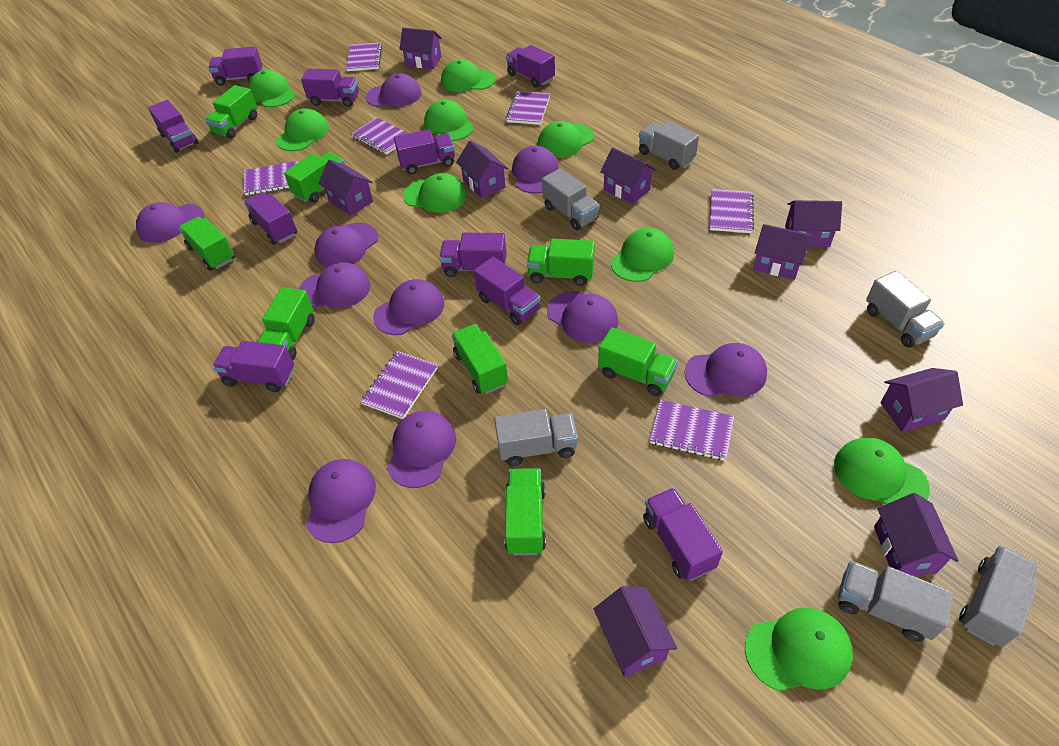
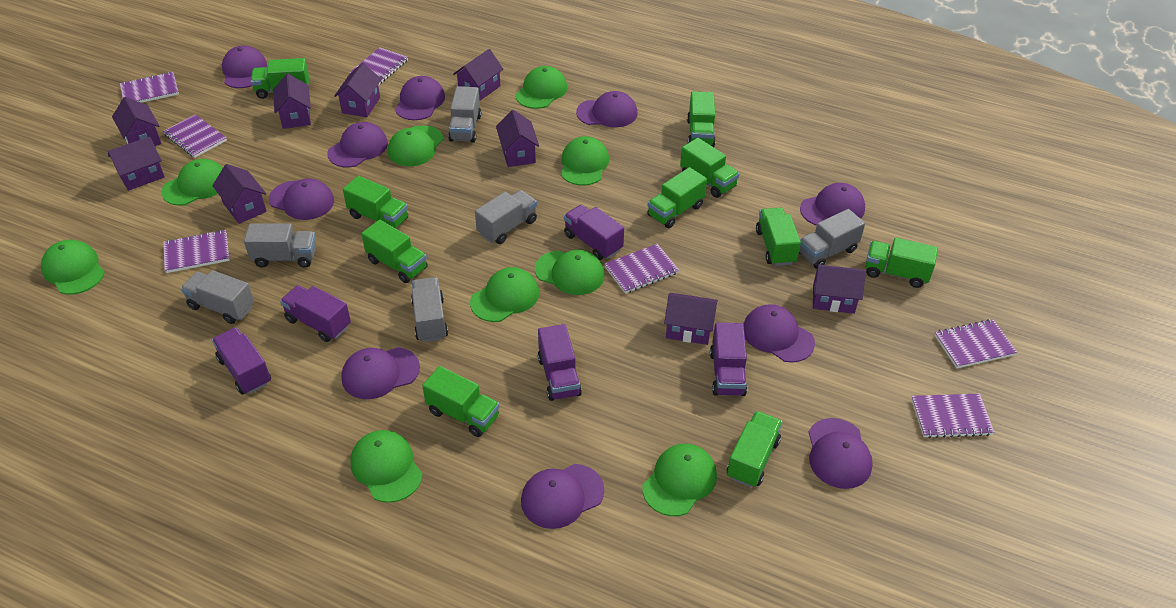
green truck: [179,217,235,271] [205,85,257,139] [257,287,315,360] [284,152,345,203] [451,324,508,394] [504,468,546,555] [527,239,595,286] [598,327,678,396] = 8 -> [250,58,309,99] [343,176,408,229] [362,220,427,283] [422,366,500,437] [647,167,707,228] [680,138,740,198] [687,92,716,147] [727,411,782,487] [756,208,801,266] [865,238,938,288] = 10
purple truck: [148,100,198,153] [208,46,263,86] [212,341,294,392] [244,192,297,245] [301,69,359,107] [394,129,455,174] [439,233,507,277] [474,257,540,325] [506,45,555,88] [643,488,723,581] = 10 -> [212,327,271,394] [280,285,351,342] [538,324,582,401] [564,205,624,260] [710,322,747,396] = 5

